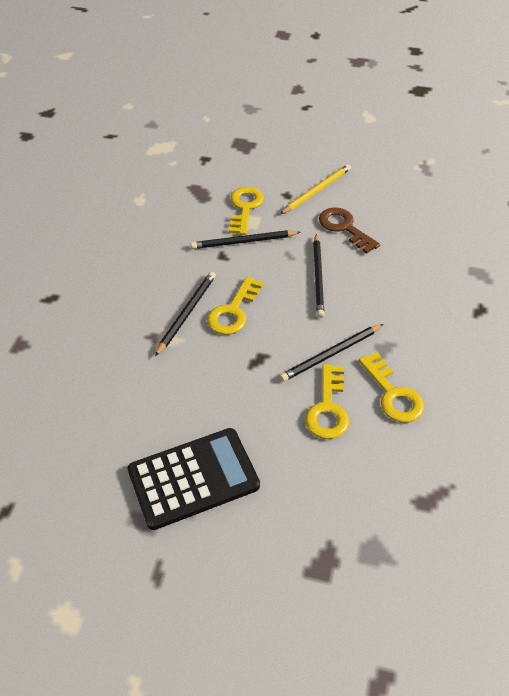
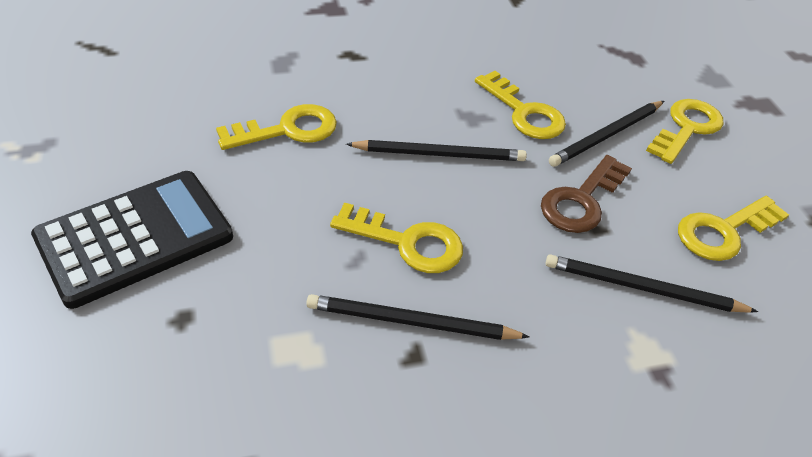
yellow key: [207,276,263,335] [229,187,264,235] [305,364,349,439] [359,352,424,423] = 4 -> [216,104,337,150] [330,202,463,273] [475,71,566,139] [646,99,724,164] [678,196,789,261] = 5
yellow pencil: [280,164,351,214] = 1 -> none = 0

